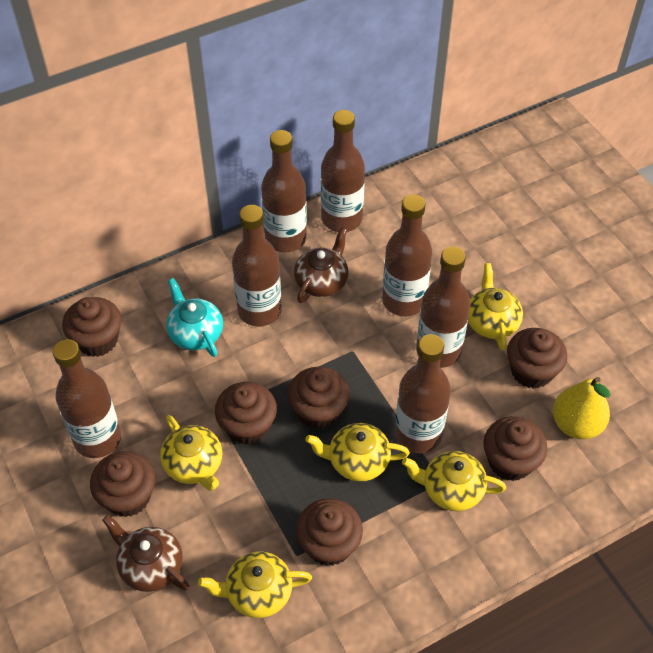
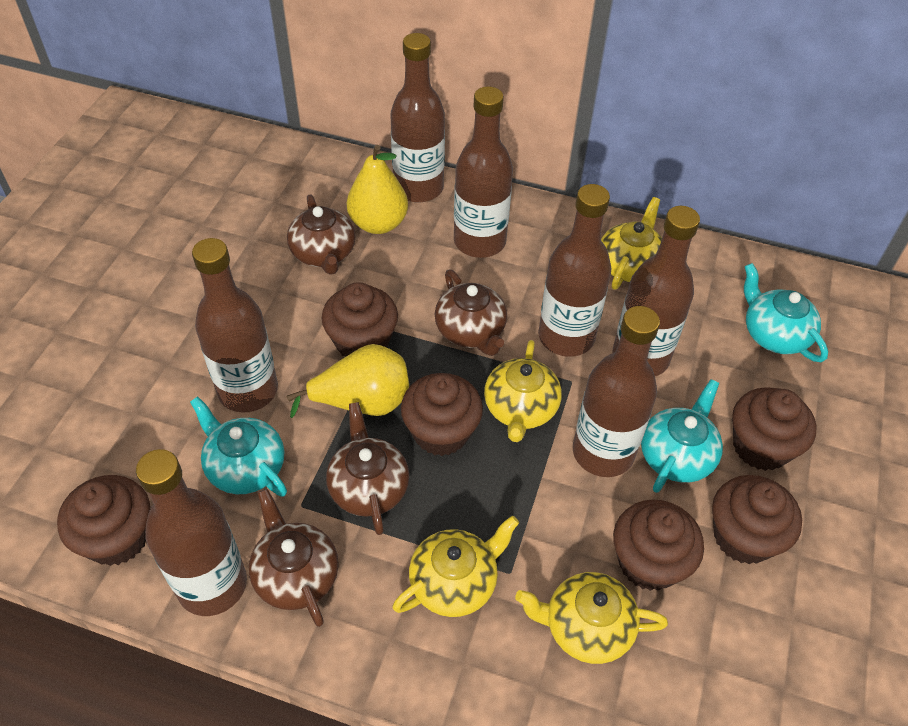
brown cupcake: [62,297,121,357] [90,451,155,517] [215,382,277,445] [288,367,349,429] [296,498,363,566] [483,417,547,481] [507,328,567,389] = 7 -> [57,475,150,566] [321,282,398,357] [401,373,483,456] [613,500,704,591] [712,475,802,564] [732,387,816,471] = 6
brown teapot: [102,515,189,592] [294,228,349,303] = 2 -> [249,489,339,627] [287,194,356,275] [326,402,410,535] [435,269,507,356] = 4
turquoise teapot: [166,278,223,357] = 1 -> [190,396,287,497] [641,379,723,493] [744,263,828,362] = 3
yellow pear: [553,377,611,439] = 1 -> [287,344,409,418] [347,145,408,234] = 2
yellow teapot: [160,415,222,491] [198,552,312,618] [305,423,410,482] [402,451,506,511] [468,263,523,350] = 5 -> [393,515,519,617] [484,340,562,442] [515,572,668,664] [601,197,662,290] = 4

